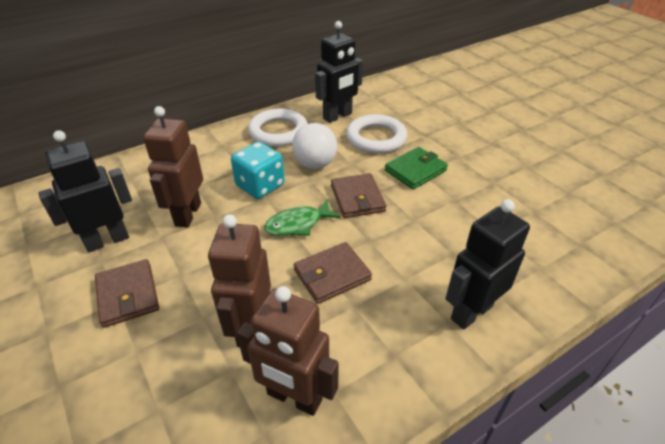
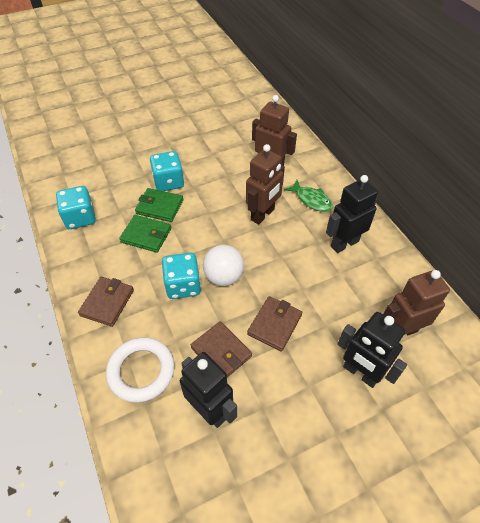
green wallet: [385,147,448,189] = 1 -> [119,215,171,253] [135,188,183,222] = 2
turquoise dice: [231,142,285,199] = 1 -> [56,186,96,229] [150,151,184,191] [162,253,201,299] = 3
white ring: [248,109,308,147] [346,114,407,154] = 2 -> [106,337,175,403] = 1

